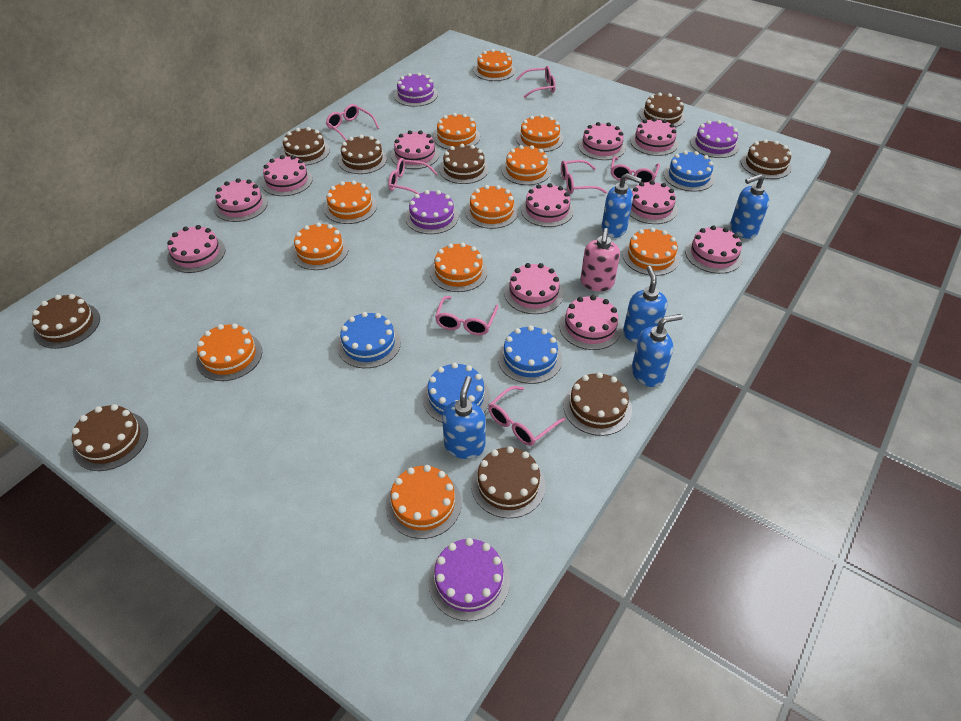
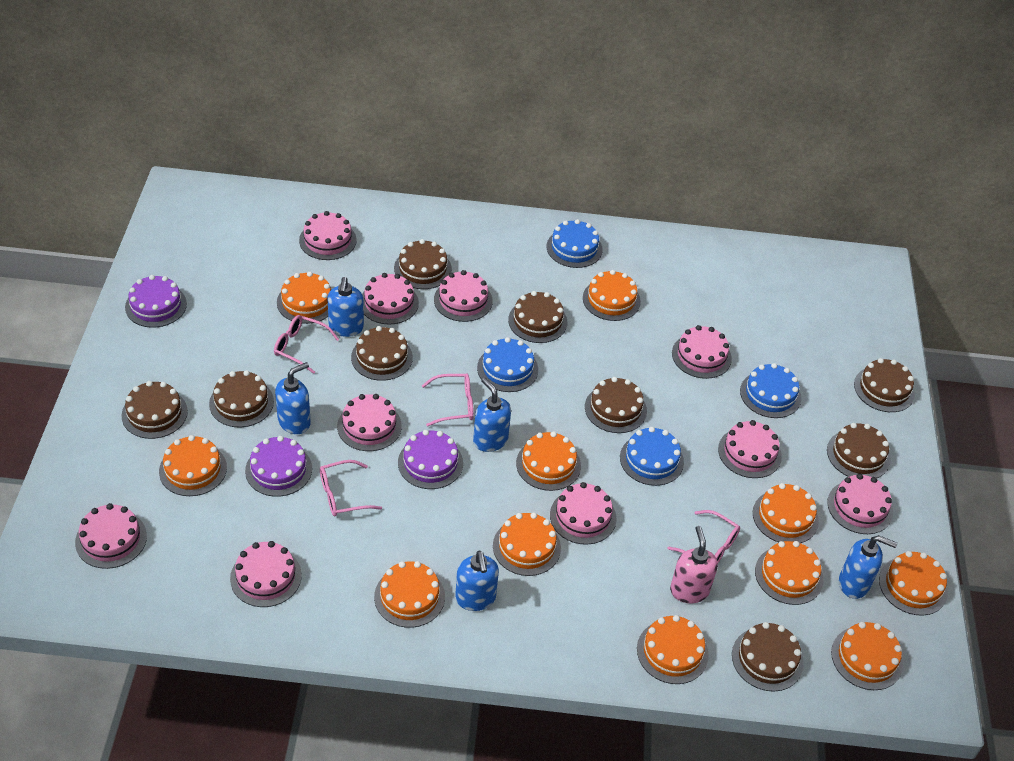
pink cake: [167,225,225,273] [214,178,268,222] [261,155,313,196] [391,130,439,169] [504,263,564,314] [521,183,574,227] [559,295,622,350] [578,122,626,160] [630,118,678,156] [630,180,678,224] [685,225,743,274] = 11 -> [75,503,147,569] [230,541,302,607] [299,211,357,260] [337,394,402,451] [362,273,419,325] [434,270,493,322] [550,482,617,545] [672,325,732,379] [718,420,782,478] [827,474,893,534] = 10
pink glasses: [326,104,379,141] [388,158,438,194] [435,296,498,335] [488,386,565,446] [517,66,556,98] [561,160,607,194] [611,156,660,183] = 7 -> [274,315,339,374] [320,460,382,517] [422,373,474,426] [667,510,740,563] = 4
purple cake: [394,73,438,107] [405,190,459,234] [428,538,510,621] [690,120,739,158] = 4 -> [125,275,187,327] [245,436,312,497] [398,430,463,489] = 3

